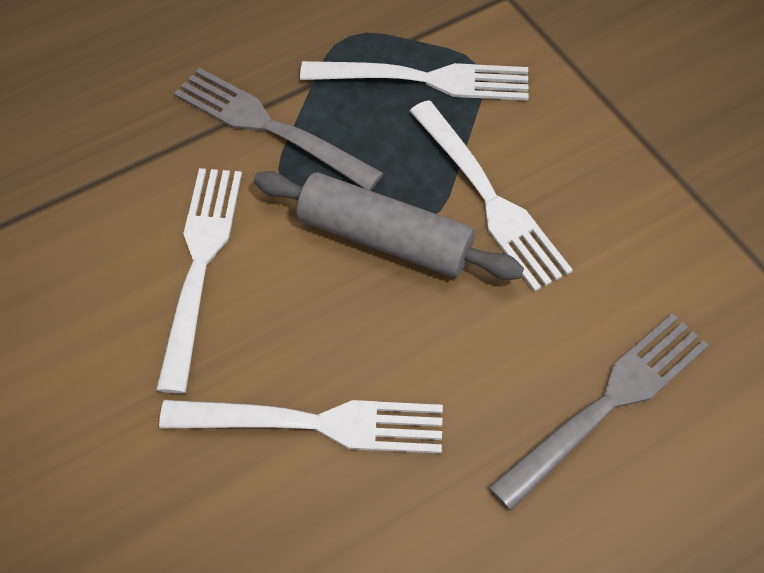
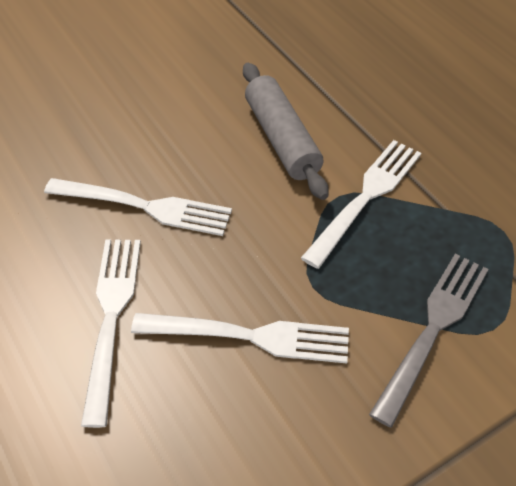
grey fork: [174,68,383,191] [488,313,709,511] = 2 -> [369,254,489,428] = 1

